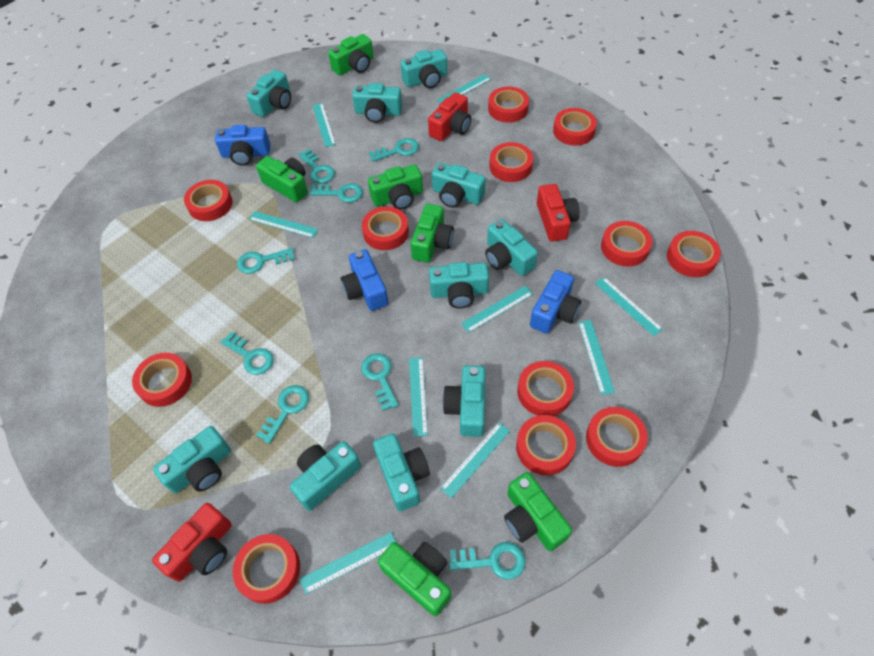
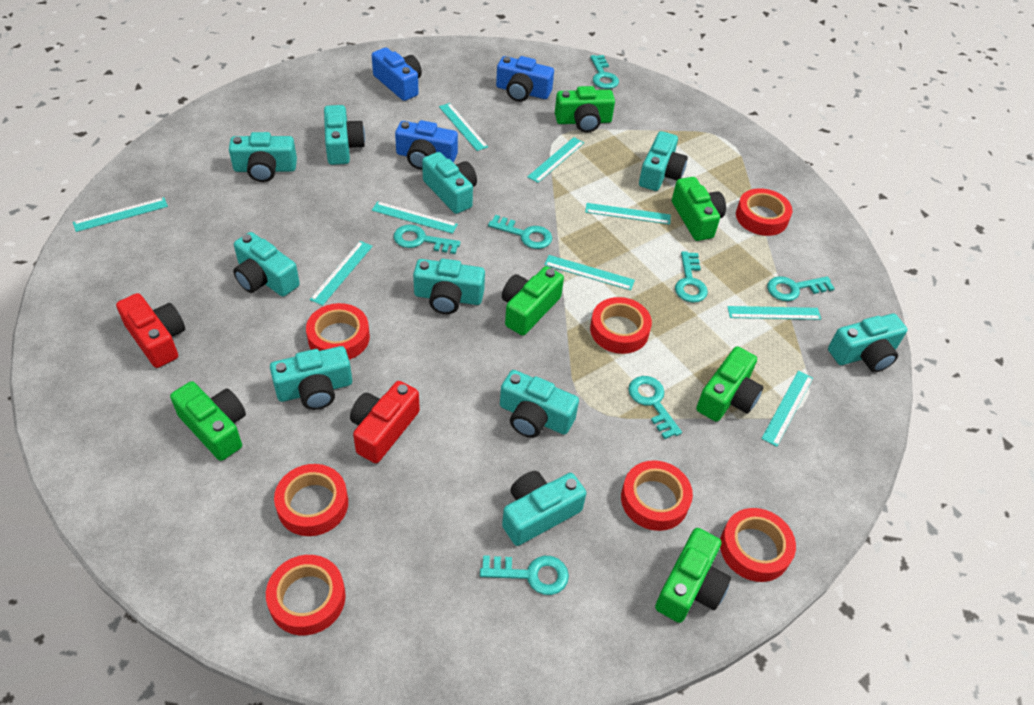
red camera: [152,503,232,582] [428,92,471,141] [537,184,580,241] = 3 -> [116,293,185,368] [350,381,420,463] = 2
red tape: [132,353,192,407] [184,180,232,221] [233,534,300,604] [362,206,409,250] [488,86,529,123] [489,142,533,182] [516,415,576,475] [517,361,574,416] [553,108,597,145] [586,407,648,467] [601,221,652,267] [667,231,721,277] = 12 -> [266,555,346,635] [274,464,348,536] [306,303,370,360] [590,297,652,354] [621,460,693,531] [720,508,796,582] [736,188,792,236] = 7
turquoise key: [221,331,274,375] [237,248,295,274] [256,385,309,444] [298,149,335,184] [309,183,363,203] [361,353,398,411] [369,138,419,162] [449,542,525,580] = 8 -> [394,224,461,254] [480,555,569,595] [488,215,552,249] [590,55,619,89] [628,376,682,439] [675,251,708,303] [767,276,835,301] = 7

